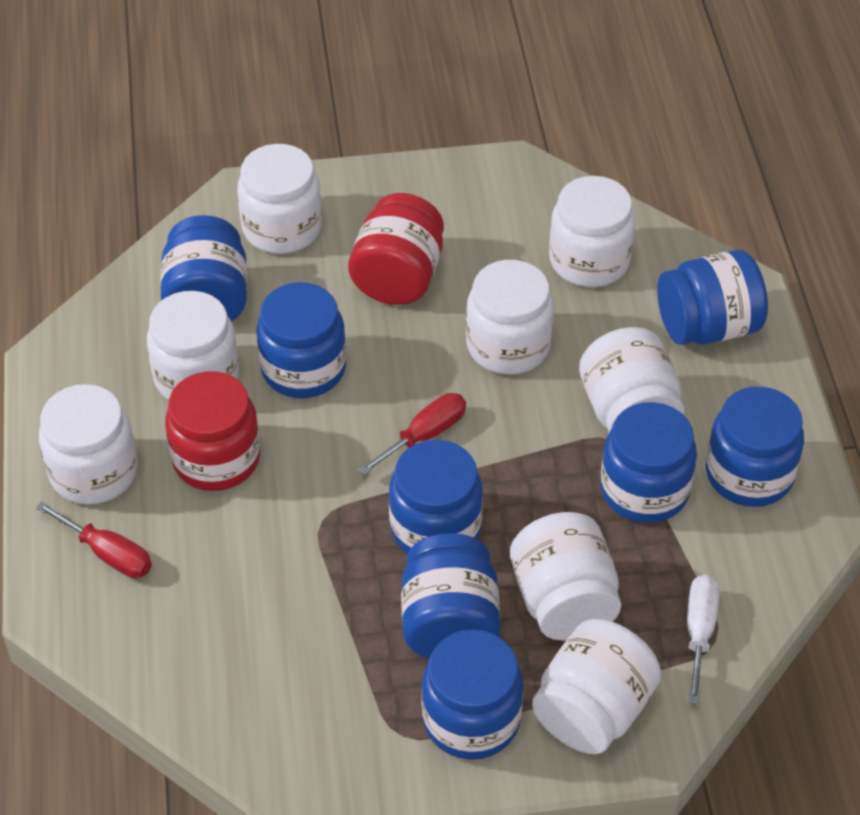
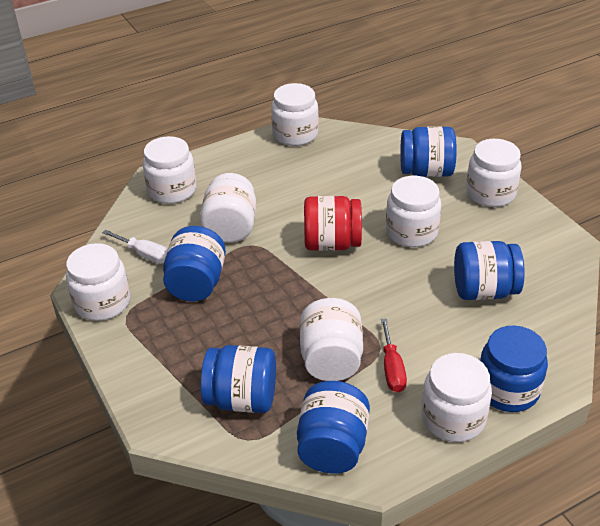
blue jar: [160,215,247,321] [257,282,346,398] [389,440,483,554] [401,533,500,659] [421,629,523,760] [600,402,697,523] [657,250,768,345] [706,387,804,507] = 8 -> [163,226,226,302] [201,345,276,413] [297,381,370,473] [400,126,457,177] [454,241,525,300] [480,325,548,412] = 6
red jar: [165,371,260,491] [348,193,444,305] = 2 -> [304,196,362,251] = 1
red screwdriver: [36,501,152,578] [358,393,466,475] = 2 -> [381,318,407,392] = 1

